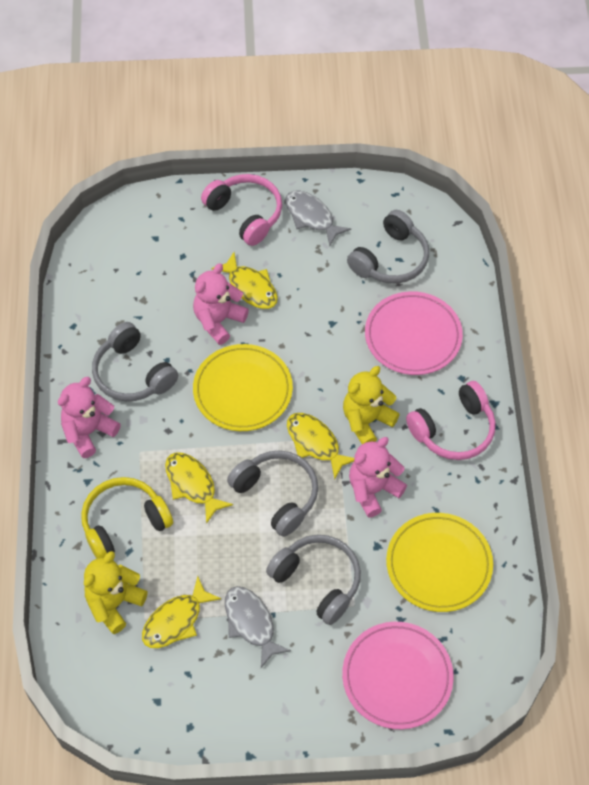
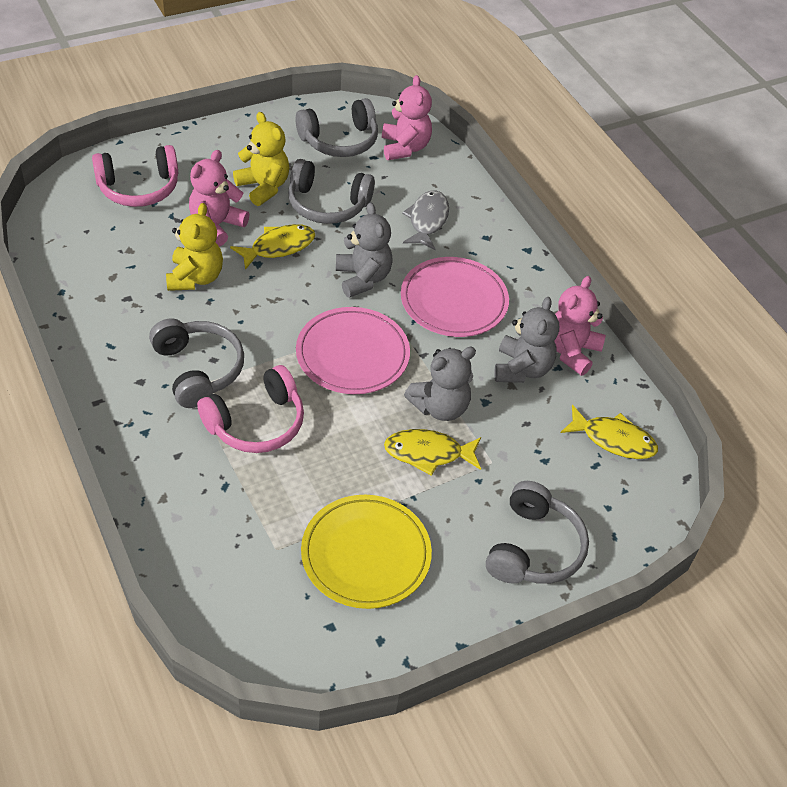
grey fish: [225,586,291,668] [285,191,351,246] = 2 -> [402,190,449,250] = 1
grey teddy bear: none = 0 -> [336,202,393,298] [404,347,476,421] [494,297,559,383] = 3
yellow fish: [142,576,221,648] [165,452,233,524] [211,252,278,309] [287,413,354,479] = 4 -> [230,224,315,270] [384,429,481,476] [560,405,658,459] = 3
yellow headphones: [81,477,173,559] = 1 -> none = 0
yellow plate: [193,344,293,431] [386,513,493,612] = 2 -> [301,495,432,609] = 1

